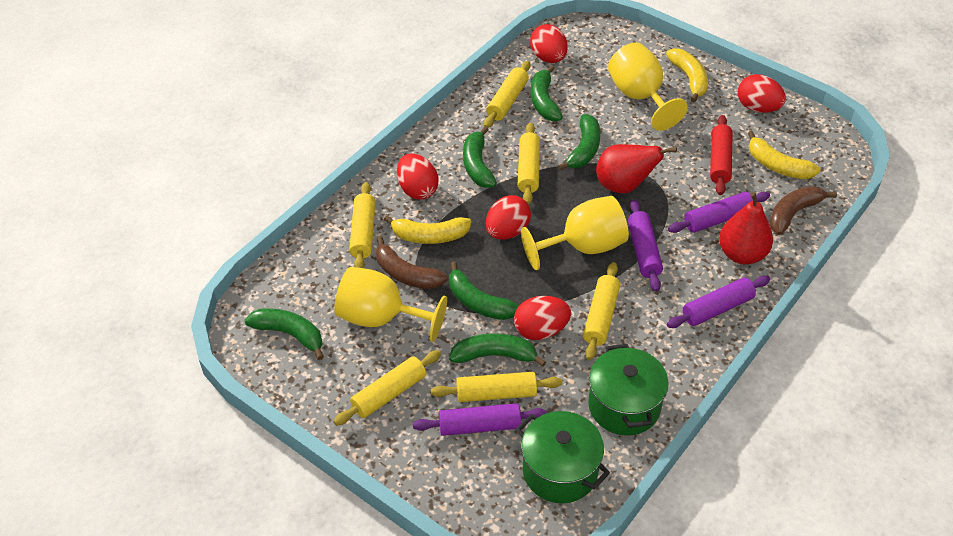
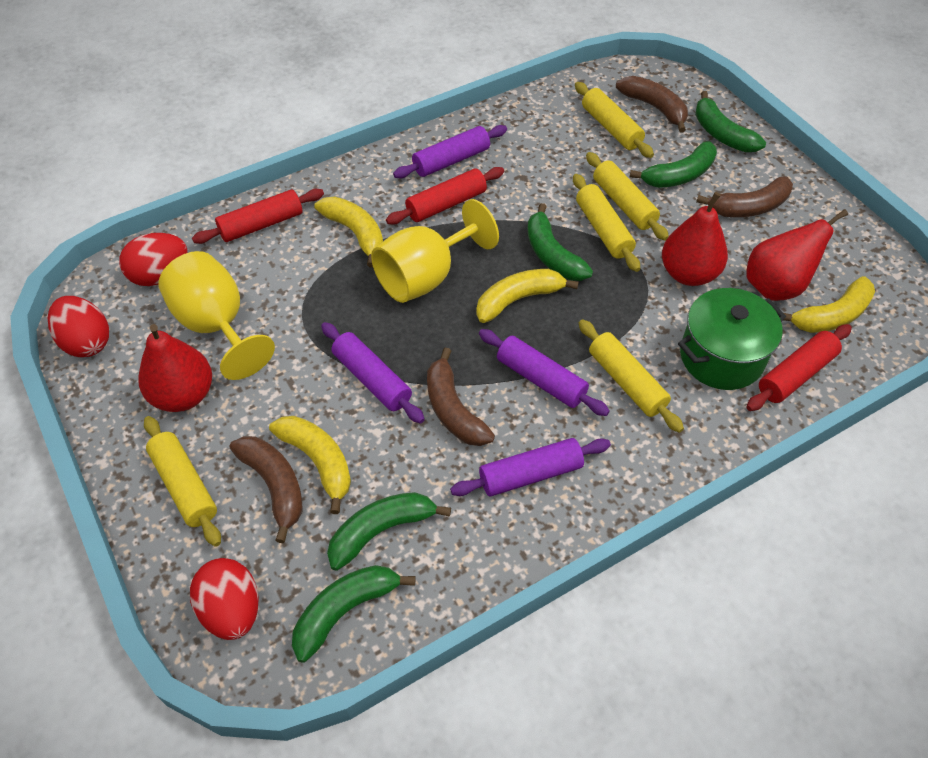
brown banana: [376,236,448,289] [769,186,837,235] = 2 -> [230,436,303,543] [427,347,495,446] [616,76,688,133] [696,176,793,217] = 4
green banana: [245,308,324,360] [449,262,519,320] [449,333,546,367] [463,126,497,188] [531,65,563,121] [558,114,600,171] = 6 -> [292,565,415,662] [327,492,451,571] [527,203,593,281] [630,141,717,188] [695,91,766,152] = 5
green pot: [516,411,610,503] [588,344,668,436] = 2 -> [678,288,786,390] = 1
red egg: [397,154,438,199] [486,195,531,240] [514,296,571,340] [530,24,568,63] [738,74,786,113] = 5 -> [48,296,109,357] [119,233,188,286] [190,558,259,640] = 3
red pear: [596,144,677,193] [719,192,773,265] = 2 -> [138,324,212,412] [662,192,728,286] [746,209,848,301] = 3
red rolling pin: [710,115,733,195] = 1 -> [192,189,324,244] [386,167,504,225] [746,324,852,411] = 3
yellow banana: [384,215,471,244] [666,48,708,103] [748,131,820,179] = 3 -> [269,416,351,514] [314,197,383,267] [476,269,579,323] [784,276,875,333] = 4
yellow goblet: [334,267,447,342] [521,196,629,270] [608,42,688,131] = 3 -> [158,251,275,380] [371,199,499,303] = 2
yellow rolling pin: [333,350,441,426] [349,182,376,268] [431,372,562,402] [484,61,530,128] [518,123,540,205] [583,262,620,360] = 6 -> [144,416,221,547] [573,174,640,272] [575,82,654,158] [579,319,684,433] [586,152,669,241] = 5

